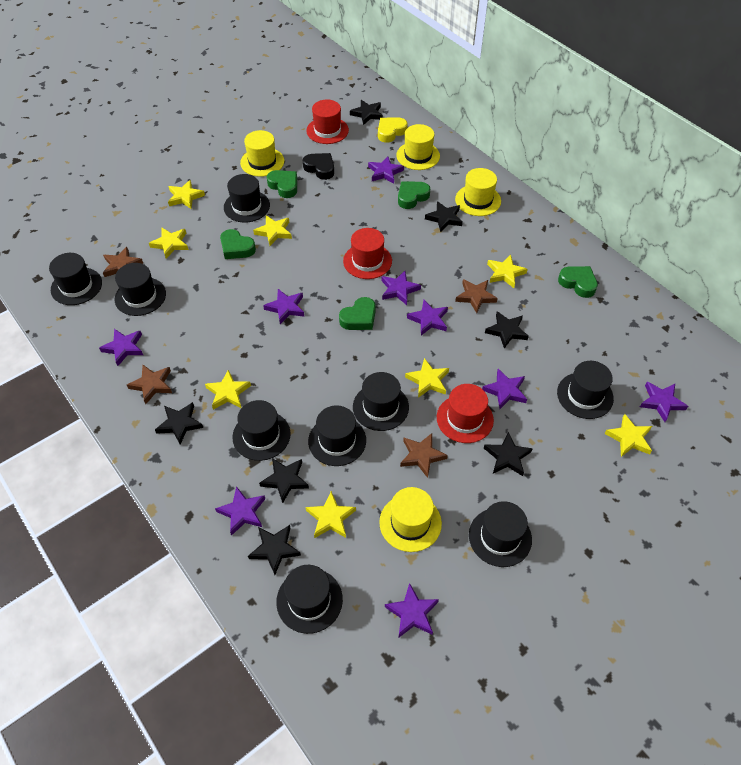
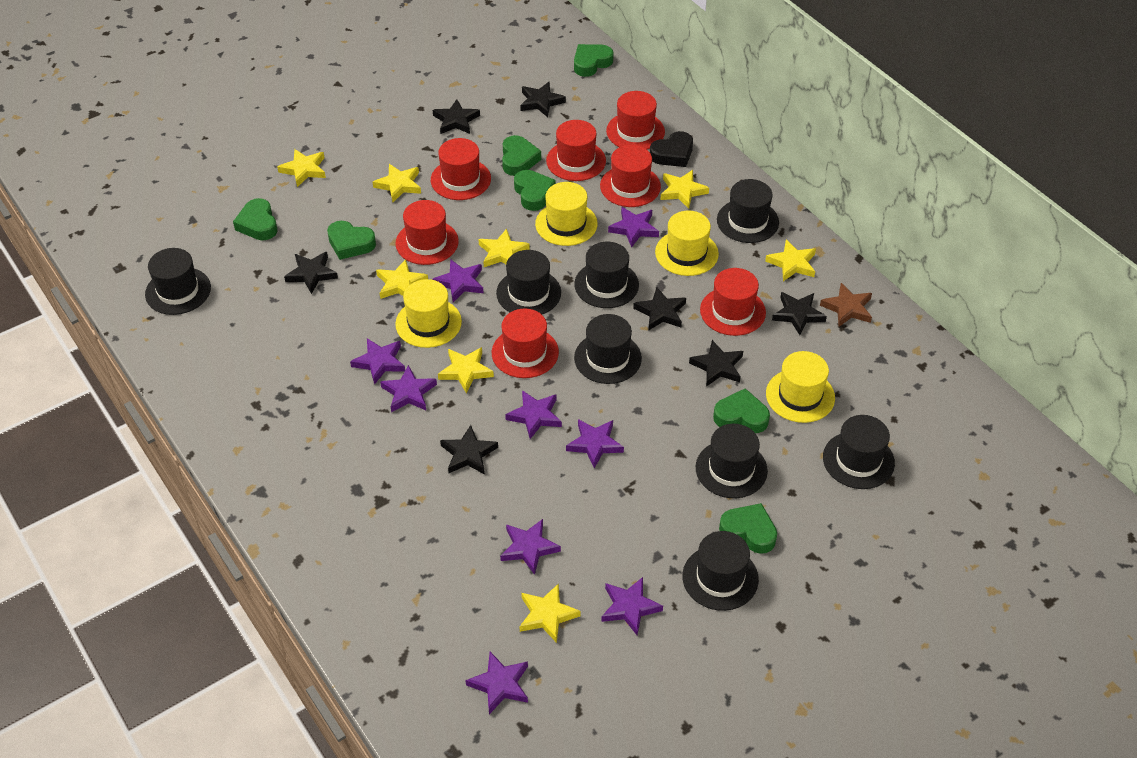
black hat: [49,253,102,305] [115,263,166,316] [224,174,270,223] [232,400,291,461] [276,565,343,634] [308,405,366,466] [353,372,409,431] [469,501,532,567] [557,361,614,419] = 9 -> [145,248,211,315] [496,250,561,314] [574,242,639,308] [574,314,642,384] [682,531,759,611] [696,424,768,498] [717,179,779,243] [823,415,895,489] = 8
brown star: [103,247,143,277] [127,365,172,404] [400,433,448,478] [455,279,498,313] = 4 -> [820,283,872,327] = 1
green heart: [220,229,256,259] [267,170,297,198] [339,297,376,330] [398,181,430,209] [558,266,598,298] = 5 -> [233,198,277,240] [327,221,376,260] [502,135,541,176] [514,170,556,211] [574,44,614,77] [713,388,770,433] [719,503,777,554] = 7
red hat: [306,100,349,144] [343,228,392,279] [437,384,494,443] = 3 -> [396,200,459,265] [431,138,491,200] [492,308,559,378] [546,120,606,181] [600,145,661,207] [606,91,665,150] [700,268,766,336] = 7
yellow heart: [378,118,408,143] = 1 -> none = 0

